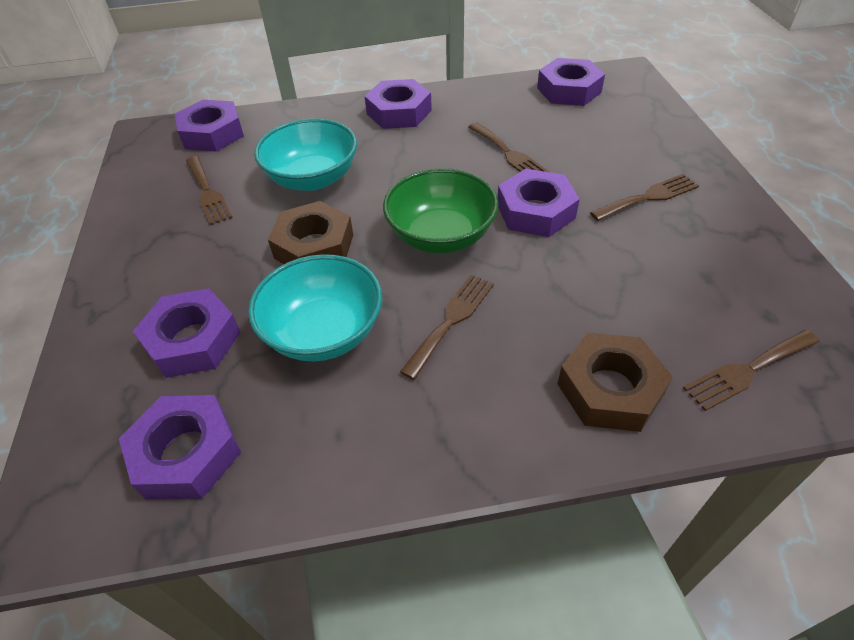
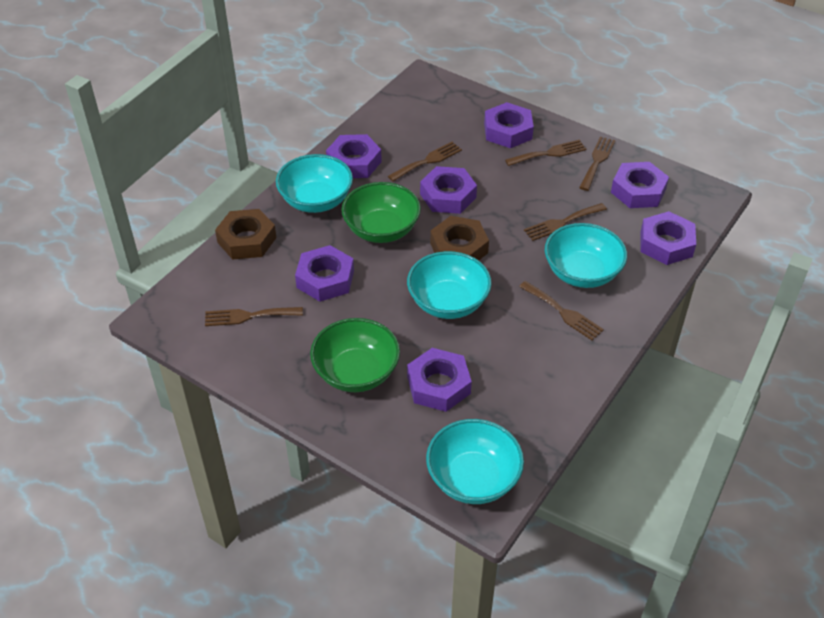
brown fork: [186,156,233,225] [400,275,494,380] [468,122,549,172] [590,174,699,221] [683,330,819,411] = 5 -> [205,307,303,326] [388,142,462,181] [505,140,586,166] [519,281,604,340] [524,203,607,241] [579,137,615,191] = 6
green bowl: [383,168,499,254] = 1 -> [310,318,400,392] [341,182,421,243] = 2
purple nut: [119,395,241,500] [133,288,240,378] [175,100,244,152] [365,79,432,129] [498,169,580,237] [537,58,605,106] = 6 -> [295,245,354,302] [326,134,382,178] [407,348,472,412] [420,166,477,214] [484,102,534,148] [611,162,669,208] [640,211,696,265] = 7
turquoise bowl: [248,254,382,361] [254,118,357,191] = 2 -> [276,154,353,213] [407,251,492,319] [426,419,524,504] [545,223,627,288] = 4

